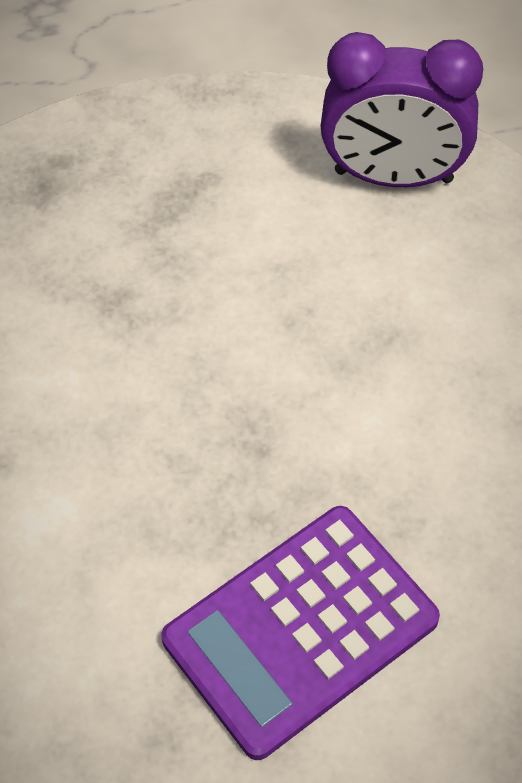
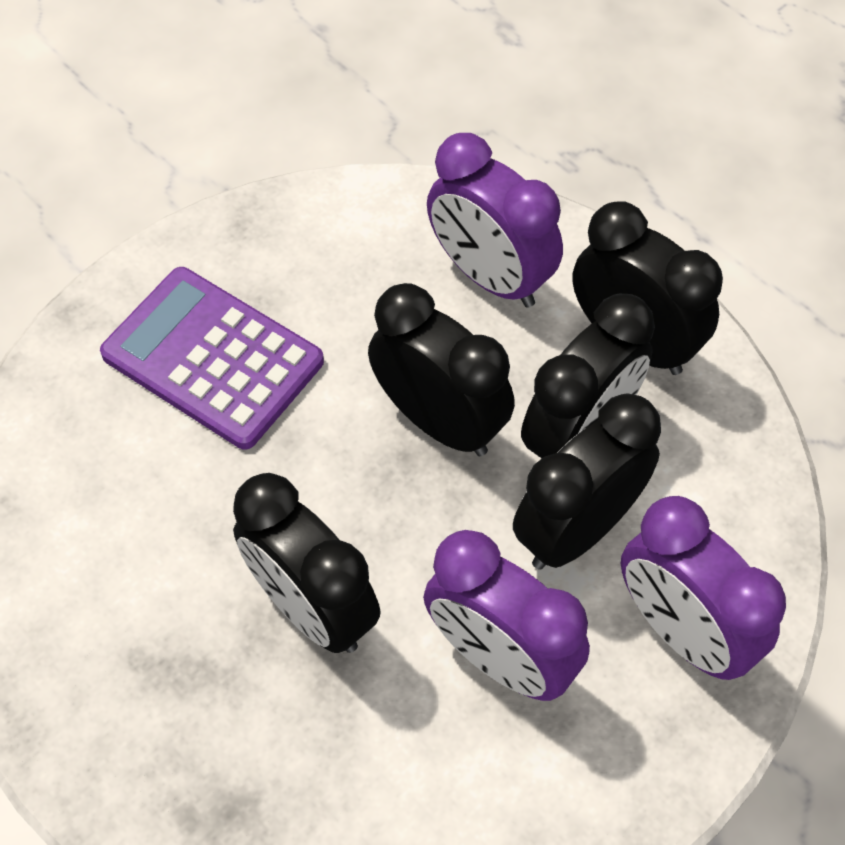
black clock: none = 0 -> [233,473,381,653] [368,283,515,456] [513,393,661,570] [521,294,655,458] [572,201,723,375] = 5
purple clock: [320,32,483,187] = 1 -> [423,530,590,701] [427,133,563,308] [621,496,786,680] = 3

